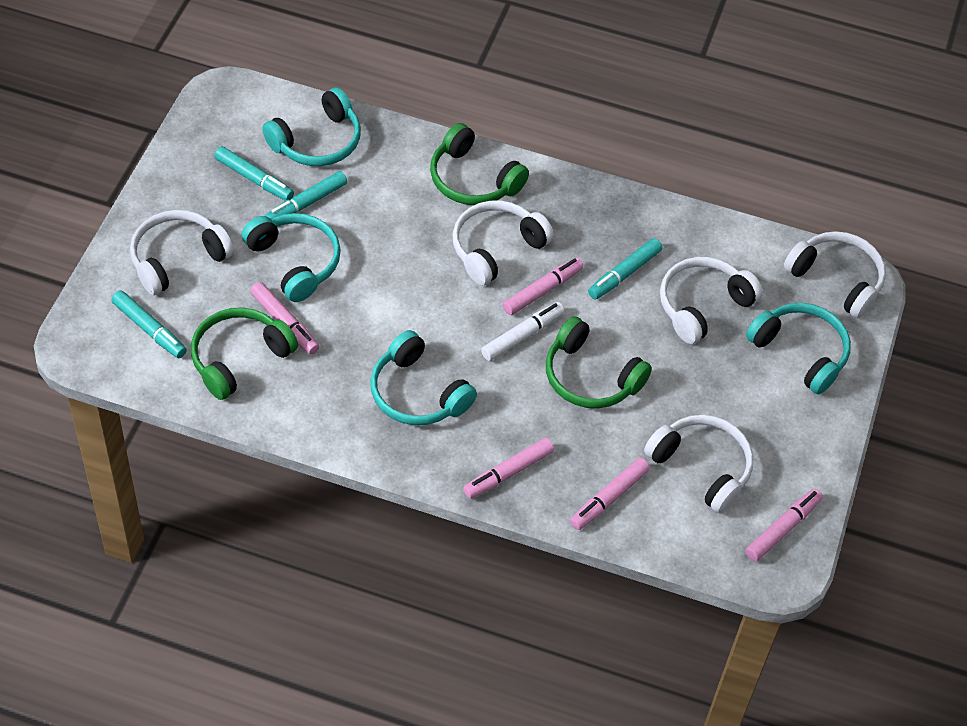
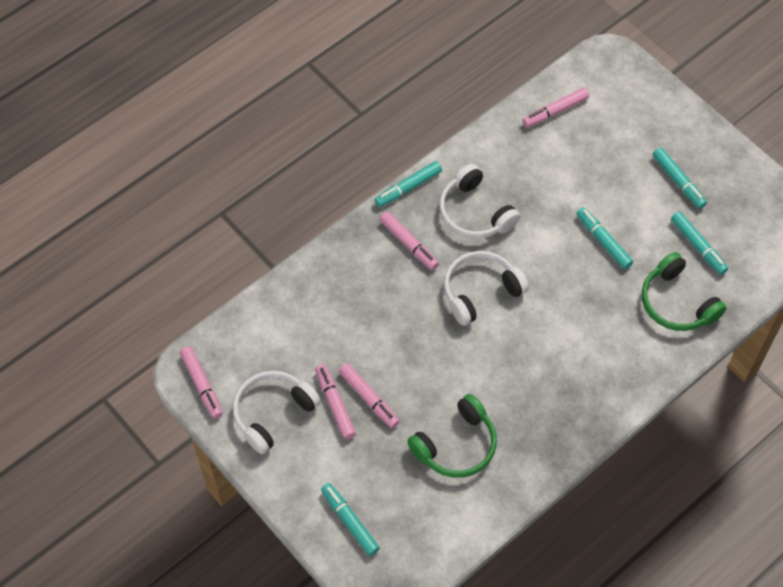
green headphones: [191,307,298,400] [430,123,529,205] [546,316,652,408] = 3 -> [407,394,497,478] [642,252,726,331] = 2
turquoise headphones: [242,213,341,302] [262,87,361,166] [370,330,477,425] [746,303,851,394] = 4 -> none = 0
turquoise marker: [111,290,187,358] [214,146,294,201] [265,171,347,219] [588,238,662,300] = 4 -> [321,483,380,556] [374,161,442,207] [576,207,633,269] [652,147,707,209] [671,211,728,275] = 5
white headphones: [130,210,234,295] [453,201,554,286] [644,415,753,513] [660,257,763,344] [784,231,886,318] = 5 -> [233,371,321,454] [439,164,520,238] [444,251,529,326] = 3
white marker: [481,302,564,361] = 1 -> none = 0

